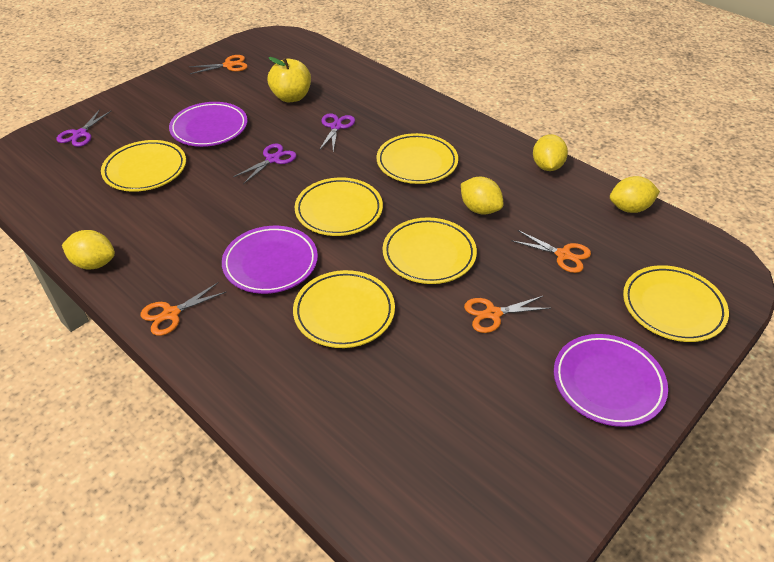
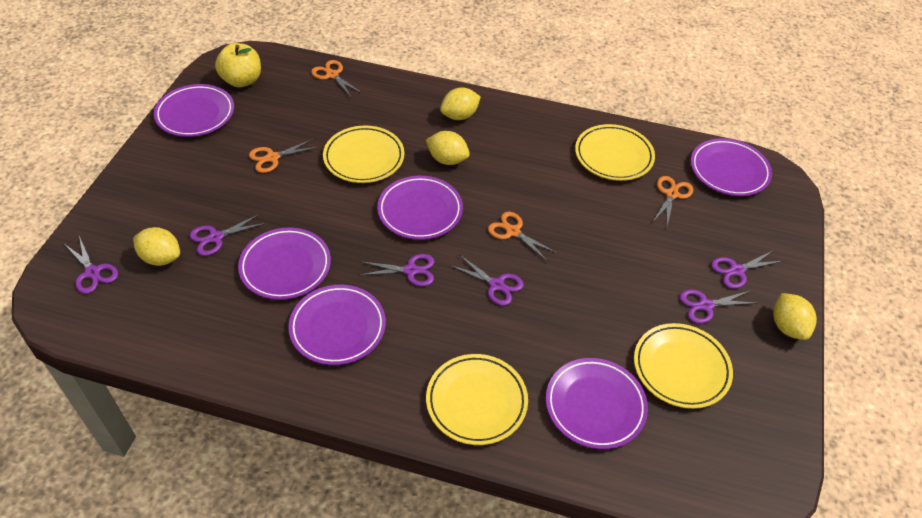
purple plate: [169,102,248,147] [222,226,318,294] [554,334,668,427] = 3 -> [154,84,234,137] [238,227,331,300] [288,285,386,365] [377,176,463,240] [546,358,648,449] [691,138,772,196] = 6
purple scissors: [56,109,111,147] [233,144,296,184] [319,113,355,152] = 3 -> [65,236,118,294] [190,213,266,256] [360,254,435,286] [450,255,524,306] [680,289,757,324] [711,250,783,289] = 6
yellow plate: [101,140,186,192] [293,270,395,348] [295,178,383,236] [377,133,458,184] [383,217,477,284] [623,265,729,342] = 6 -> [323,126,404,183] [426,354,528,445] [575,124,655,181] [634,323,733,409] = 4

